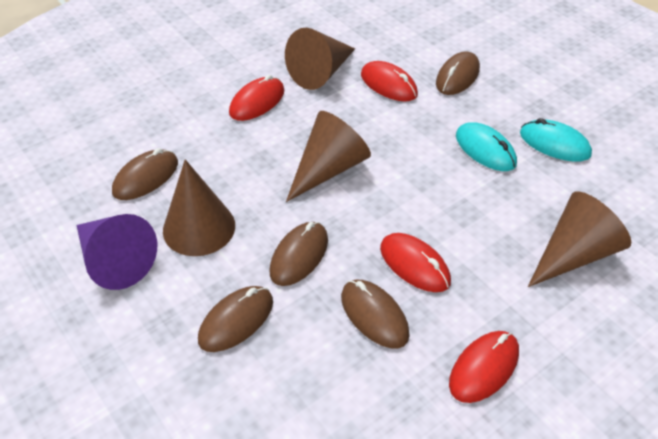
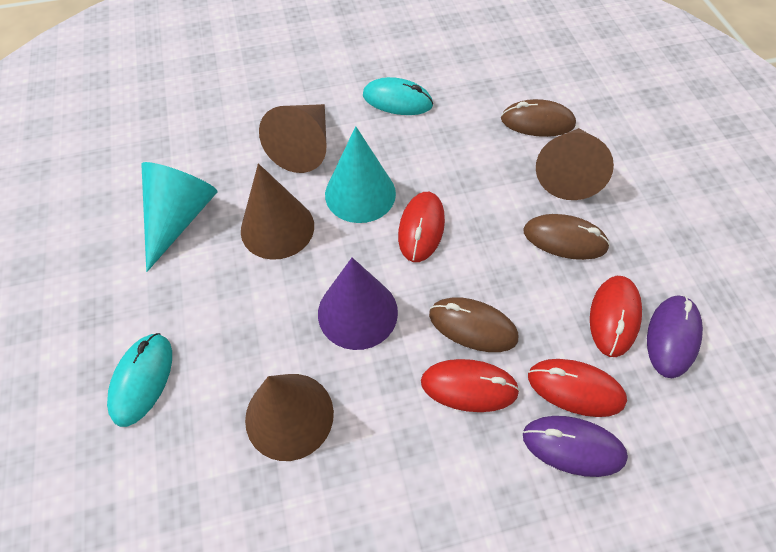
brown mouse: [112,148,178,200] [198,286,273,352] [270,222,328,286] [341,280,410,349] [436,51,480,95] = 5 -> [429,298,518,352] [501,99,576,137] [523,214,610,260] = 3
purple mouse: none = 0 -> [523,416,628,477] [647,295,703,378] = 2
turquoise cone: none = 0 -> [141,162,218,272] [325,126,396,223] = 2

